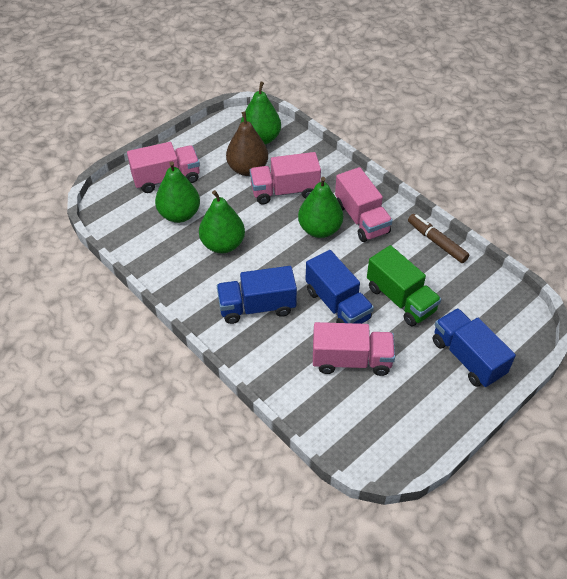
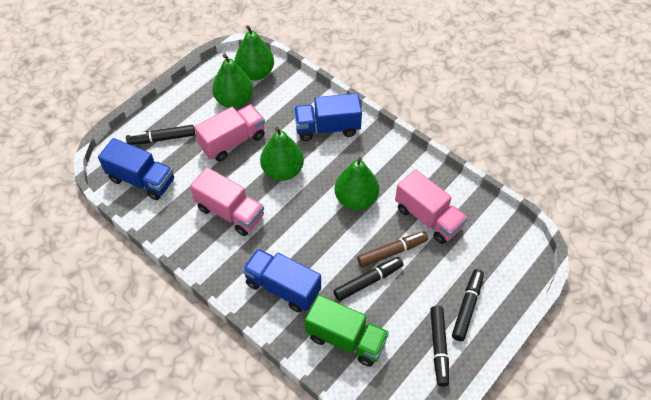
black marker: none = 0 -> [126,125,195,145] [334,257,404,301] [430,306,449,386] [452,269,484,341] = 4
brown pear: [226,112,268,176] = 1 -> none = 0
pink truck: [127,142,200,193] [250,152,321,204] [313,322,395,376] [335,167,393,242] = 4 -> [190,167,264,236] [194,104,265,161] [395,169,468,244] = 3

